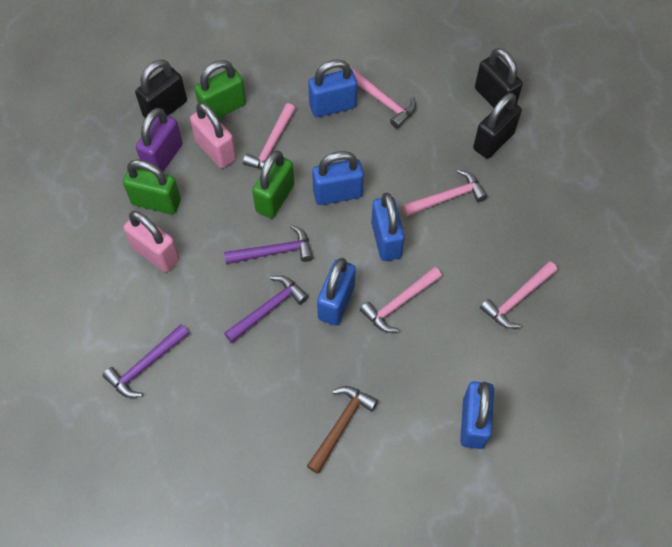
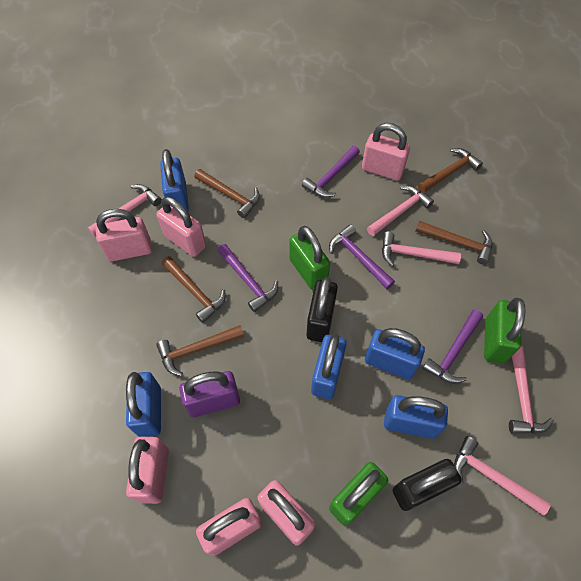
black padlock: [135,60,187,118] [473,93,522,159] [475,48,523,108] = 3 -> [306,277,338,342] [393,459,462,511] = 2
brown hammer: [307,386,378,474] = 1 -> [156,325,244,376] [162,256,226,323] [194,169,260,218] [416,221,492,265] [418,148,483,193] = 5
pink padlock: [124,211,179,272] [190,102,236,168] = 2 -> [96,209,152,261] [126,436,169,504] [157,196,206,257] [196,498,262,556] [258,480,315,546] [362,123,410,181] = 6
purple hammer: [102,324,189,398] [224,225,313,264] [224,275,308,343] = 3 -> [217,244,278,312] [302,146,360,198] [329,224,395,289] [422,310,483,384] = 4

